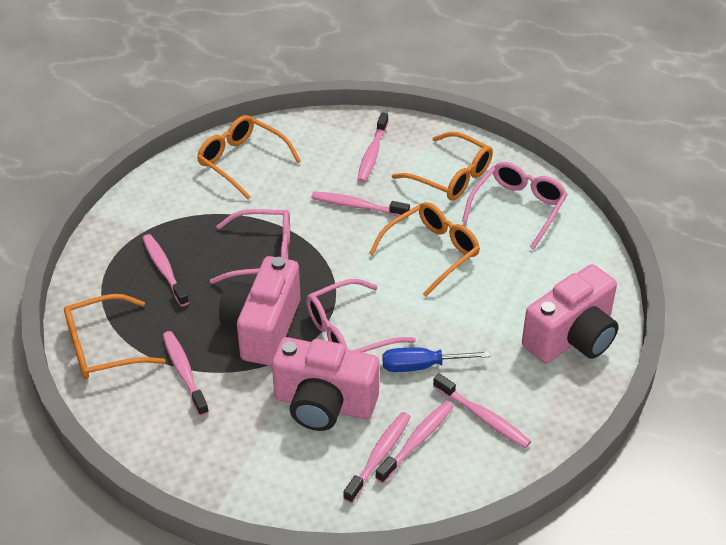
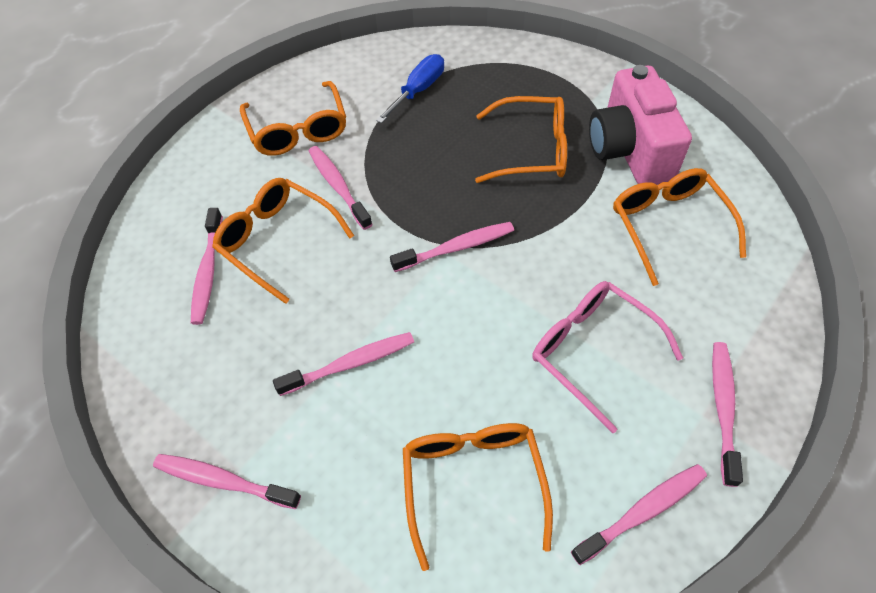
orange glasses: [64,294,166,379] [197,115,301,200] [369,202,480,297] [392,132,493,201] = 4 -> [212,178,354,304] [240,81,346,156] [403,423,553,571] [475,96,567,183] [613,168,746,286] = 5
pink camera: [219,256,300,366] [272,337,379,431] [522,264,619,363] = 3 -> [589,65,692,185] = 1
pink glasses: [210,209,290,284] [306,279,416,353] [462,162,568,250] = 3 -> [532,281,683,433] = 1

